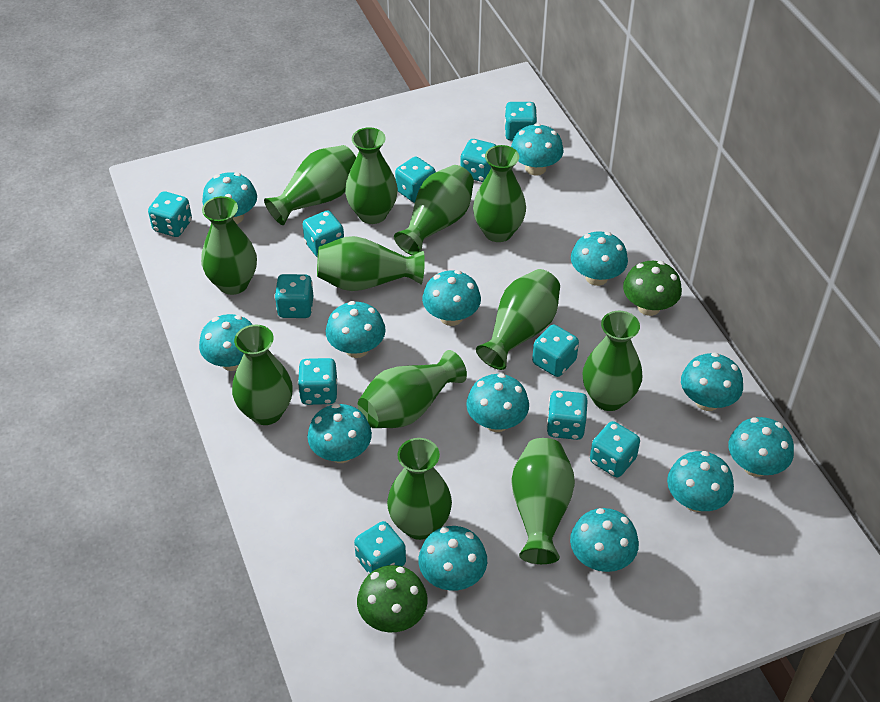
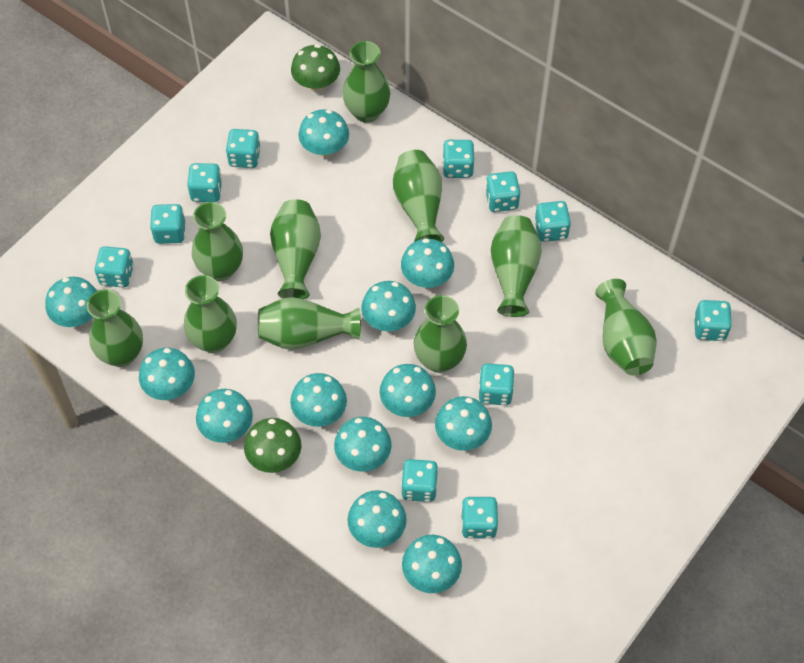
green vase: [201,196,257,295] [232,325,293,425] [264,145,356,225] [317,236,425,291] [345,127,398,224] [358,350,467,428] [387,438,452,540] [394,165,474,256] [473,145,526,242] [476,269,560,370] [511,438,575,564] [583,311,642,411] = 12 -> [87,290,143,367] [184,275,237,353] [192,202,243,281] [258,297,361,350] [270,199,321,299] [342,41,390,123] [393,150,444,242] [414,295,467,373] [490,215,542,317] [595,279,657,376] = 10
turquoise mushroom: [199,314,253,371] [202,172,257,224] [307,403,372,463] [326,301,386,358] [418,526,487,591] [422,270,481,326] [466,373,529,432] [511,123,564,176] [570,508,639,572] [571,231,628,286] [667,451,734,512] [681,353,743,411] [729,417,794,477] = 13 -> [45,277,97,327] [139,348,195,400] [196,389,253,443] [290,373,347,427] [299,109,349,157] [334,417,391,472] [347,490,407,548] [361,281,416,331] [380,364,436,417] [401,238,454,288] [402,535,462,593] [435,396,492,451] = 12

